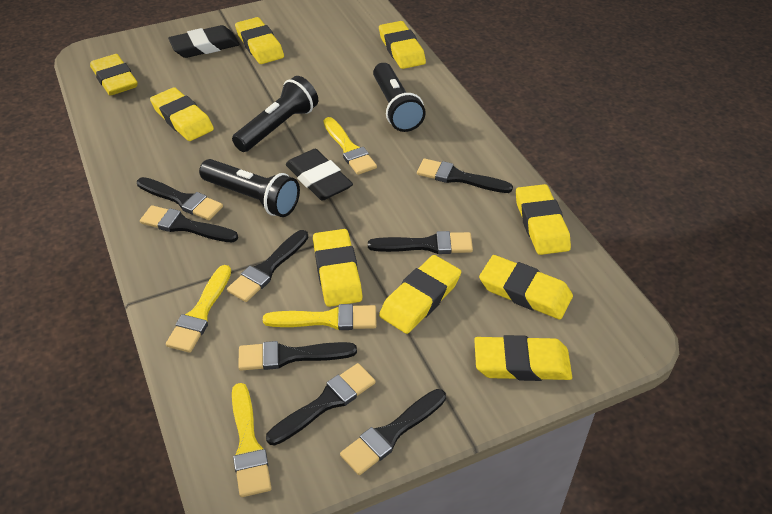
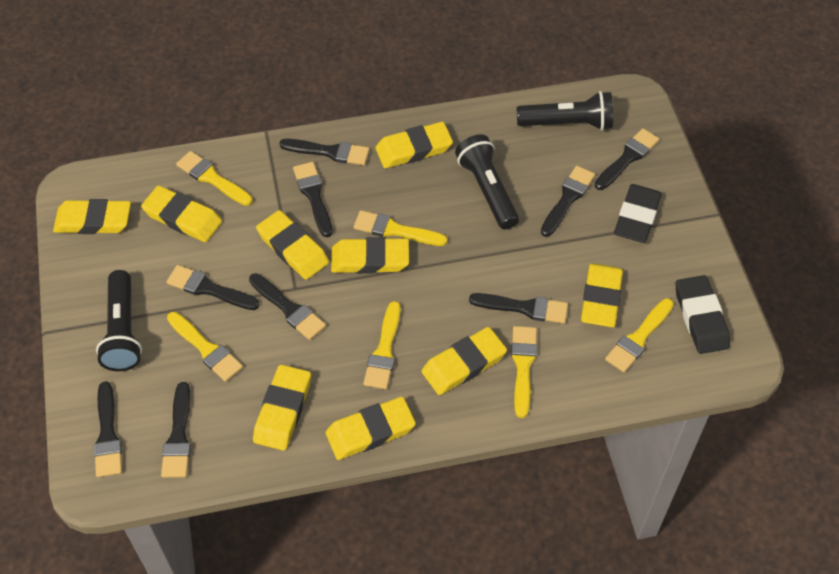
black brush: [137,177,223,220] [140,205,238,242] [227,230,308,302] [238,341,357,371] [266,363,376,446] [340,389,446,475] [368,231,473,254] [417,158,513,193] = 8 -> [94,381,122,477] [161,382,191,478] [167,265,260,310] [249,273,326,340] [279,139,370,165] [293,162,333,237] [469,293,568,324] [541,166,595,237] [595,128,659,190] = 9
yellow brush: [166,265,231,353] [232,383,272,497] [263,304,376,330] [323,117,377,175] = 4 -> [167,312,243,382] [176,151,253,206] [354,210,448,246] [363,301,401,389] [511,326,537,418] [605,298,674,372] = 6

